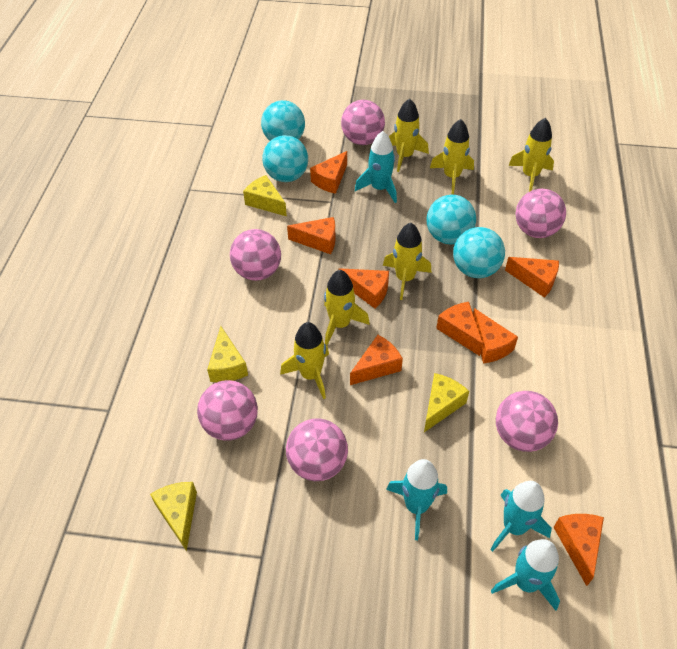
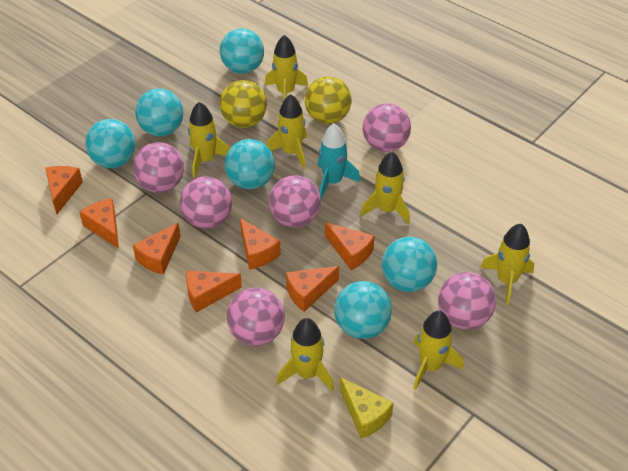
orange cheese: [287,217,335,254] [310,151,347,194] [339,268,389,309] [350,335,403,385] [436,302,483,356] [473,308,518,364] [505,257,559,298] [553,514,604,586] = 8 -> [45,166,83,214] [79,198,119,249] [133,223,181,275] [186,270,242,313] [240,218,281,270] [286,266,339,312] [325,222,374,270] = 7
turquoise ball: [261,100,305,141] [262,135,308,182] [427,195,476,245] [453,227,505,278] = 4 -> [85,119,136,168] [135,89,184,136] [220,28,264,74] [224,139,275,189] [334,281,392,339] [382,237,437,292] = 6
turquoise rocket: [355,131,397,203] [386,459,447,540] [490,481,552,552] [491,539,560,611] = 4 -> [318,124,360,198] = 1
yellow ball: none = 0 -> [220,80,267,128] [305,76,352,124] = 2
yellow cheese: [150,482,197,552] [207,326,248,382] [243,175,287,216] [424,373,469,432] = 4 -> [340,377,393,439] = 1
yellow rocket: [280,322,329,399] [324,270,370,346] [383,223,431,300] [389,98,429,172] [430,119,474,194] [508,118,554,192] = 6 -> [188,102,230,178] [265,35,308,99] [266,94,307,169] [276,318,334,392] [360,152,410,224] [413,311,464,390] [480,224,534,305] = 7

